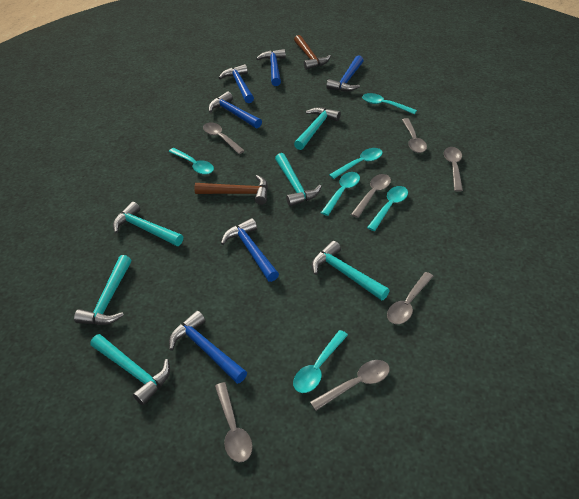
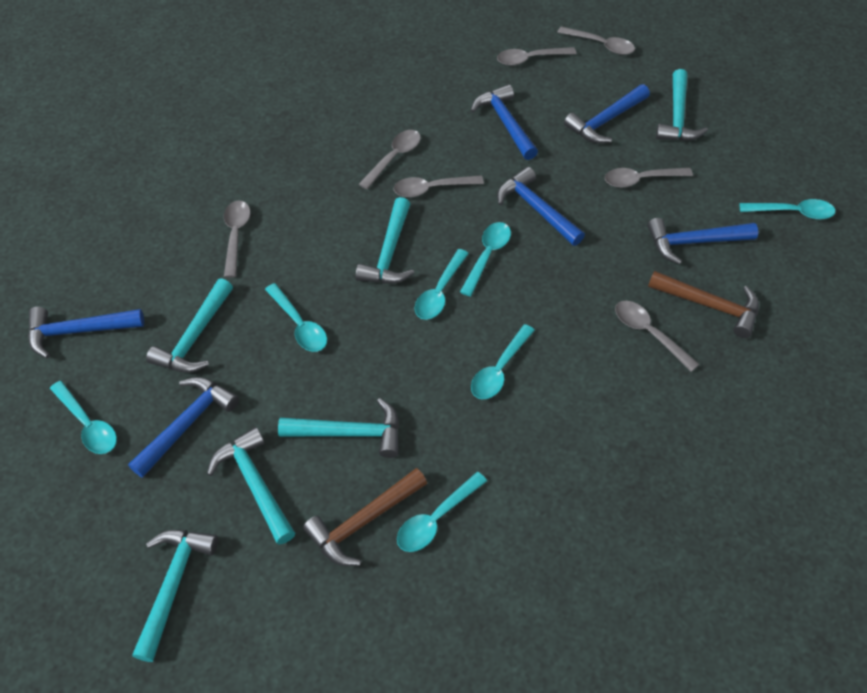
turquoise spoon: [168,148,214,175] [293,330,348,393] [321,172,360,216] [329,148,383,179] [362,93,417,114] [367,186,408,231] = 6 -> [50,381,117,454] [265,283,327,352] [397,472,487,552] [414,249,469,320] [460,222,511,296] [471,324,535,399] [739,199,835,220] = 7

